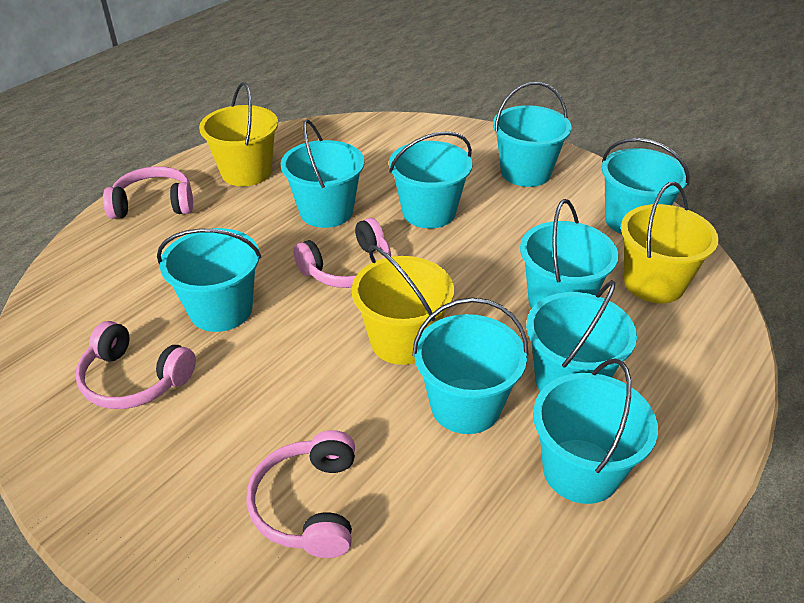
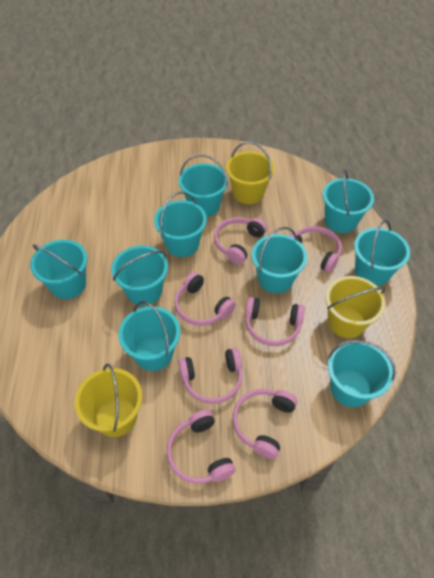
pink headphones: [75,321,196,409] [103,166,193,219] [247,430,355,558] [293,218,391,288] = 4 -> [167,410,235,484] [174,272,236,326] [178,348,243,404] [214,217,267,265] [233,389,297,459] [245,297,305,346] [290,226,342,273] = 7

